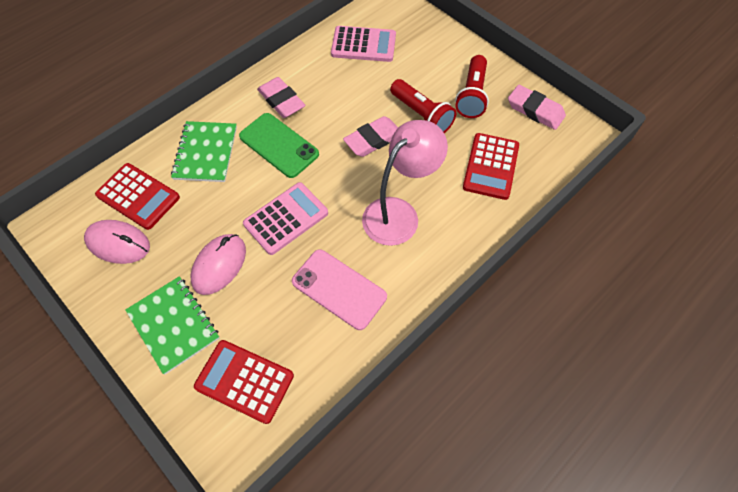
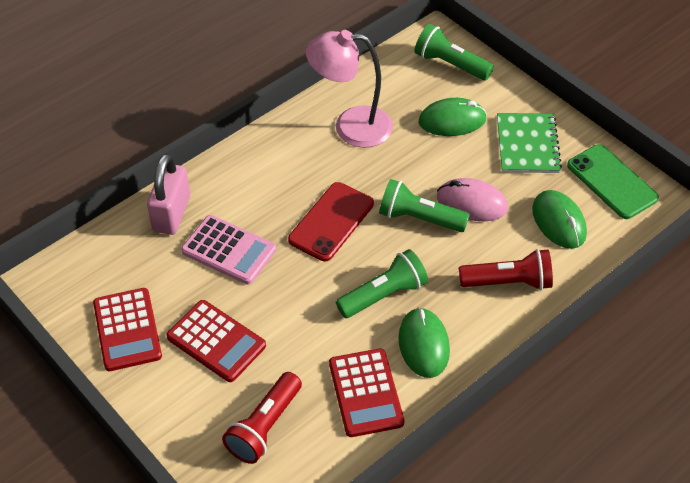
green flashlight: none = 0 -> [336,249,428,318] [379,179,470,232] [415,24,494,80] = 3
green mouse: none = 0 -> [398,307,450,378] [419,98,487,136] [532,190,587,249] = 3
green notebook: [125,276,219,374] [171,121,237,182] = 2 -> [497,113,562,173] = 1
pink calculator: [243,182,328,255] [331,26,396,62] = 2 -> [181,215,276,285] = 1
pink eraser: [257,77,305,118] [343,116,398,157] [508,85,566,130] = 3 -> none = 0
pink mouse: [84,220,150,264] [190,234,246,295] = 2 -> [437,178,508,221] = 1
pink padlock: none = 0 -> [147,153,190,235] = 1
pink phone: [292,249,387,330] = 1 -> none = 0
red phone: none = 0 -> [288,182,374,261] = 1

